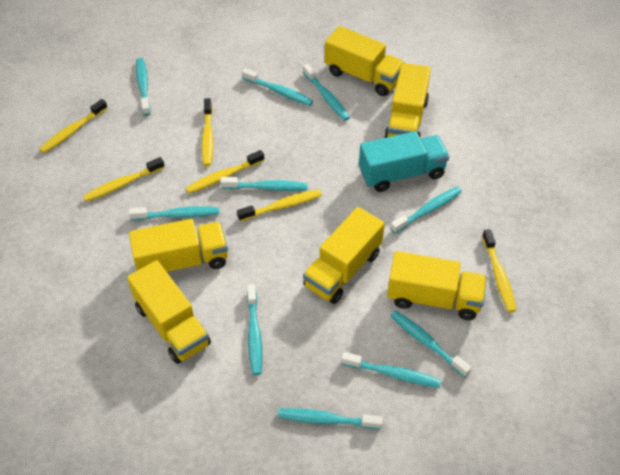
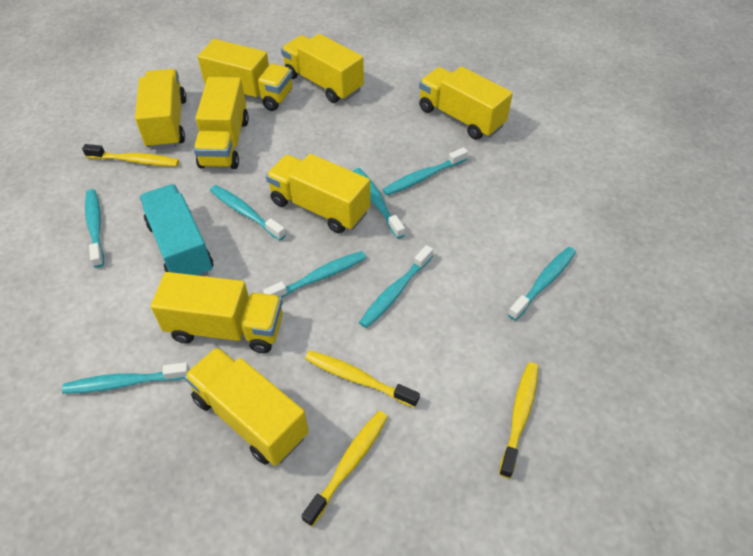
turquoise toothbrush: [129,206,219,220] [136,58,150,116] [220,177,308,191] [242,68,313,106] [247,284,262,375] [278,408,383,429] [303,64,350,121] [341,352,441,388] [390,187,462,234] [390,310,472,377] = 10 -> [62,362,190,394] [85,189,104,268] [210,185,286,240] [263,251,366,298] [353,168,405,239] [359,245,433,328] [382,147,468,195] [508,247,576,321] = 8
yellow toothbrush: [39,99,108,153] [83,157,165,202] [186,150,265,194] [202,98,213,166] [237,189,322,221] [482,229,516,312] = 6 -> [82,144,179,166] [302,411,388,527] [305,351,420,408] [499,362,539,479] = 4
yellow truck: [127,260,211,364] [129,219,228,272] [303,207,385,304] [325,26,405,96] [384,63,431,138] [387,251,487,320] = 6 -> [135,69,187,149] [151,272,283,353] [184,347,309,466] [194,77,249,169] [198,39,293,111] [266,154,370,233] [281,34,364,103] [419,66,513,140] = 8

